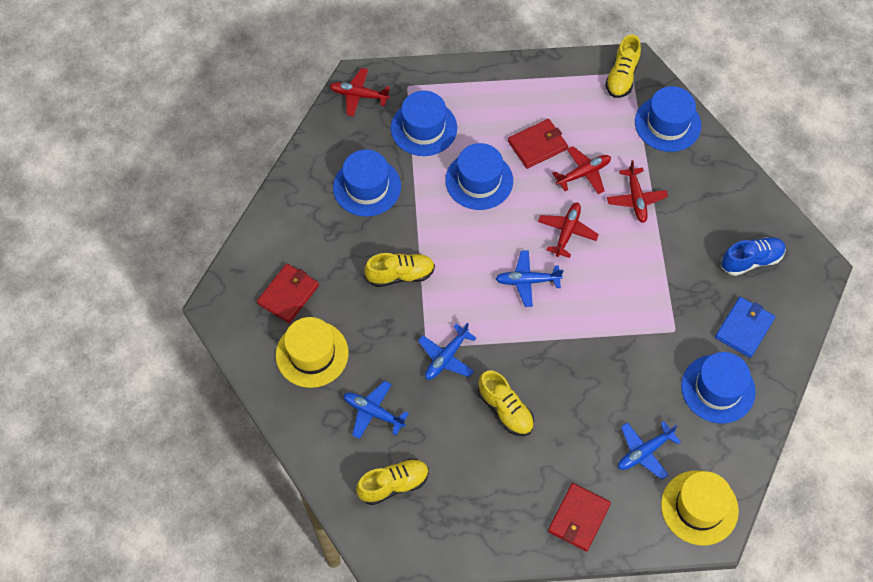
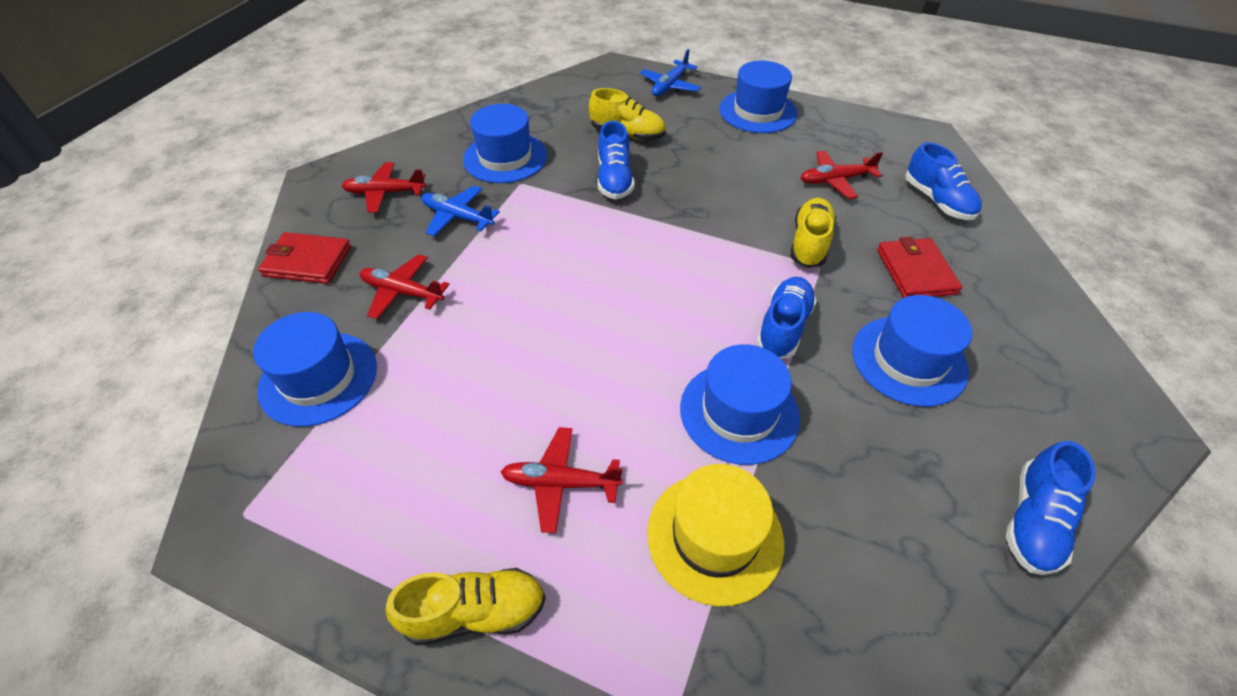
blue plane: [343,381,409,439] [418,323,476,380] [495,250,564,307] [618,421,681,480] = 4 -> [421,185,500,236] [640,49,701,96] = 2
blue shoe: [721,237,786,276] = 1 -> [598,121,635,199] [756,277,817,359] [905,142,982,220] [1006,441,1096,575] = 4
blue wallet: [715,297,775,358] = 1 -> none = 0
red wallet: [257,264,319,323] [508,119,568,169] [548,483,611,552] = 3 -> [258,232,351,284] [877,237,962,298] = 2
yellow hat: [276,317,349,388] [661,470,739,545] = 2 -> [647,464,784,606] = 1
yellow shoe: [356,458,429,505] [364,253,435,287] [478,370,534,436] [605,35,641,98] = 4 -> [386,568,546,646] [589,88,666,140] [790,198,836,268] = 3

